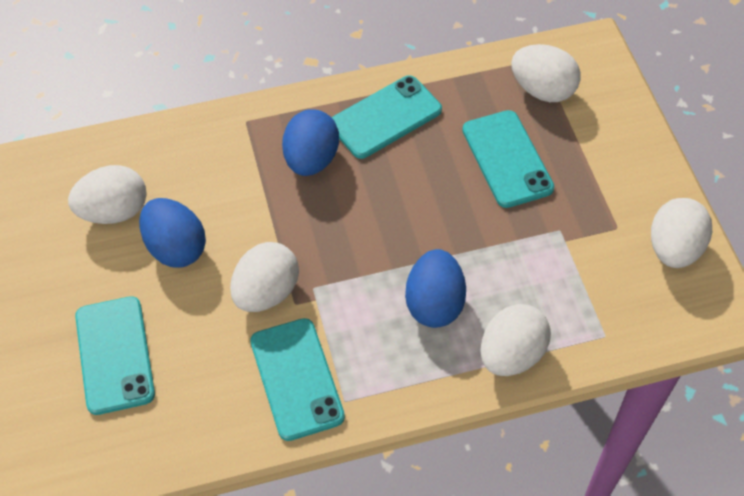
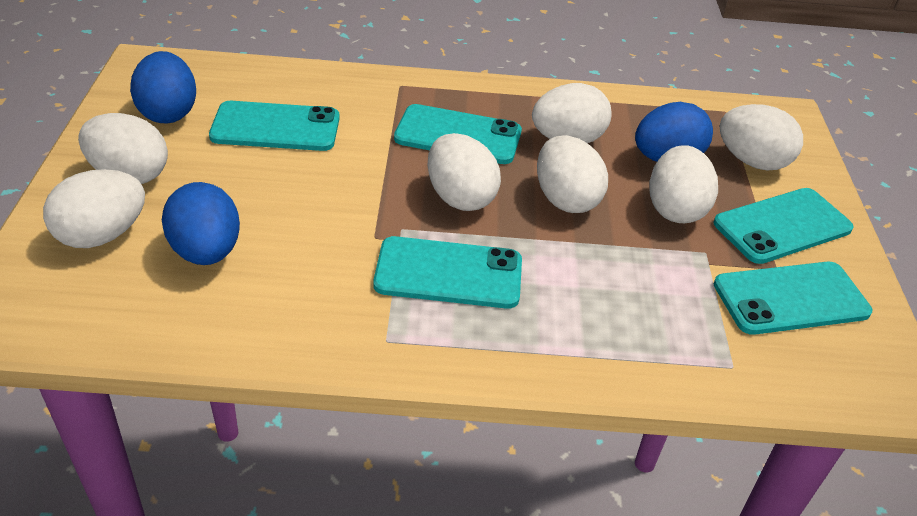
turquoise phone: [75,296,155,415] [250,318,345,441] [332,75,442,159] [462,110,554,208] = 4 -> [209,101,340,151] [373,236,522,309] [394,104,522,164] [713,188,854,264] [714,262,872,335] = 5
white egg: [68,165,147,224] [230,242,299,312] [480,304,551,376] [511,44,580,102] [651,198,712,268] = 5 -> [43,169,145,248] [78,113,168,184] [427,133,501,211] [532,83,611,143] [537,135,608,213] [649,145,718,223] [720,104,803,170] = 7

